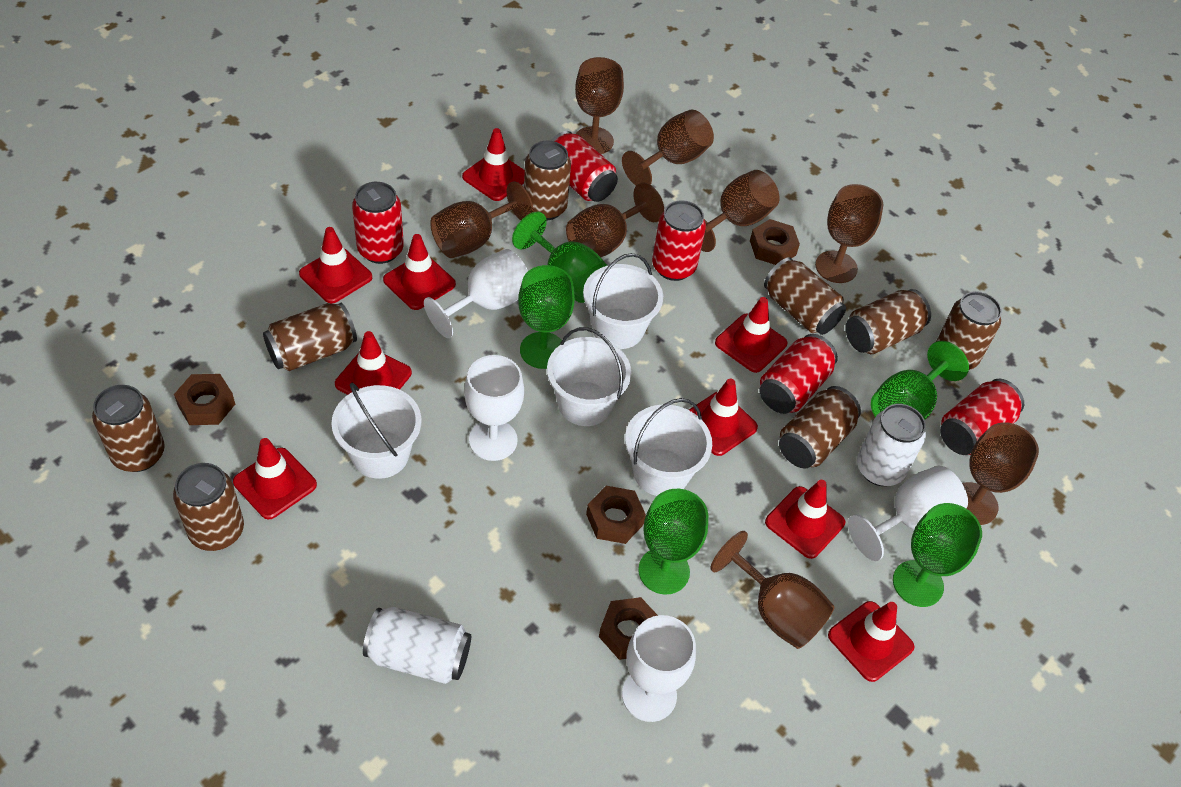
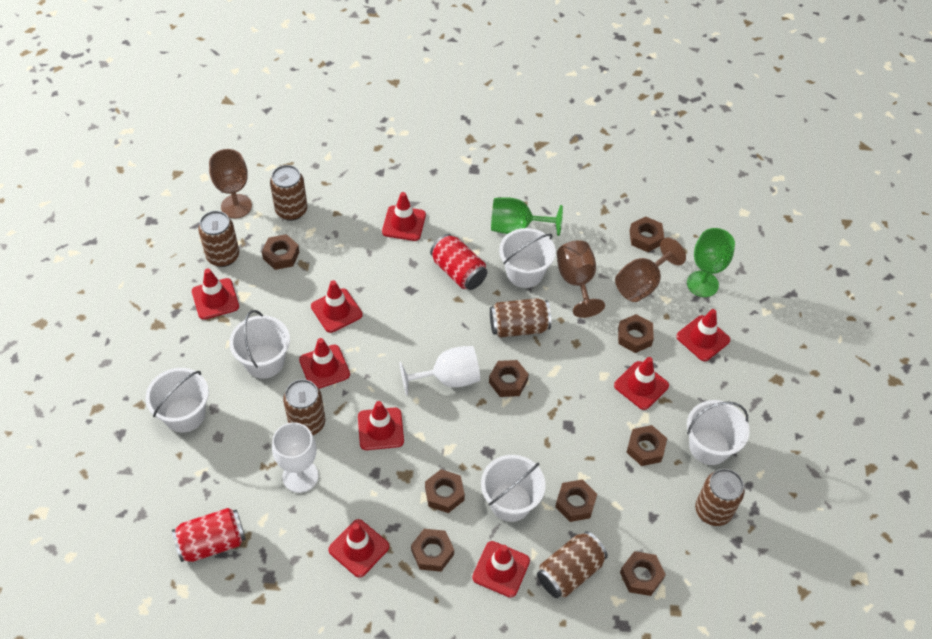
brown can: [92,385,165,472] [173,463,244,551] [263,303,357,371] [524,141,571,220] [764,257,846,335] [779,386,861,469] [845,289,931,354] [936,291,1002,370] = 8 -> [198,211,239,267] [270,165,308,221] [283,379,325,435] [490,298,551,338] [537,531,608,598] [695,469,745,526] = 6
brown goblet: [430,181,534,258] [566,183,664,257] [575,57,624,154] [622,109,714,186] [701,170,779,252] [710,531,835,649] [815,184,883,283] [962,422,1039,525] = 8 -> [209,149,252,219] [557,240,605,318] [615,237,686,302] = 3
brown nut: [174,374,235,425] [586,486,646,544] [599,597,658,660] [750,219,800,265] = 4 -> [262,234,299,270] [411,529,454,572] [425,469,465,513] [489,360,529,397] [555,479,597,522] [618,314,654,353] [620,551,666,596] [626,425,667,466] [629,216,664,252] = 9
green goblet: [512,211,608,303] [518,265,575,369] [638,489,708,595] [871,341,969,420] [893,503,982,607] = 5 -> [491,197,563,236] [687,228,735,297] = 2
red can: [352,182,404,264] [551,131,618,202] [652,200,706,281] [759,334,838,414] [940,379,1024,455] = 5 -> [172,508,246,562] [430,234,487,290] = 2
white bucket: [331,383,422,479] [547,327,631,426] [583,253,663,349] [625,398,712,496] = 4 -> [146,368,209,433] [229,310,290,379] [481,455,546,522] [499,228,556,288] [687,400,750,465] = 5
white can: [363,607,471,684] [857,404,926,486] = 2 -> none = 0
white goblet: [424,249,528,338] [464,355,524,461] [622,615,696,722] [848,466,968,561] = 4 -> [272,422,319,493] [399,346,480,396] = 2

